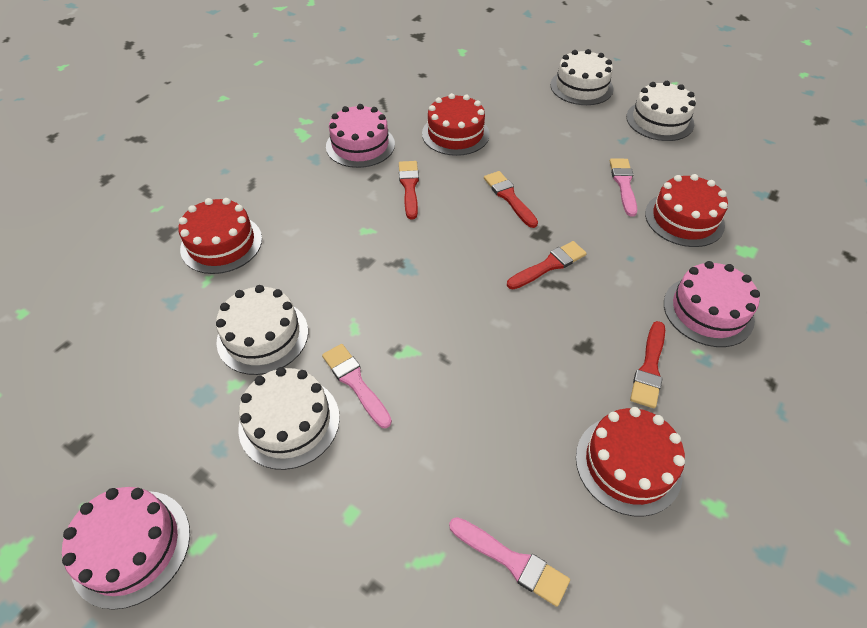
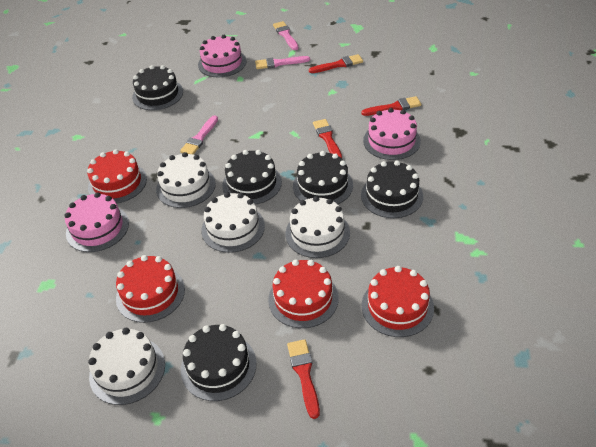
black cake: none = 0 -> [132,65,183,110] [181,324,257,401] [222,150,282,204] [293,151,353,204] [361,160,423,218] = 5

